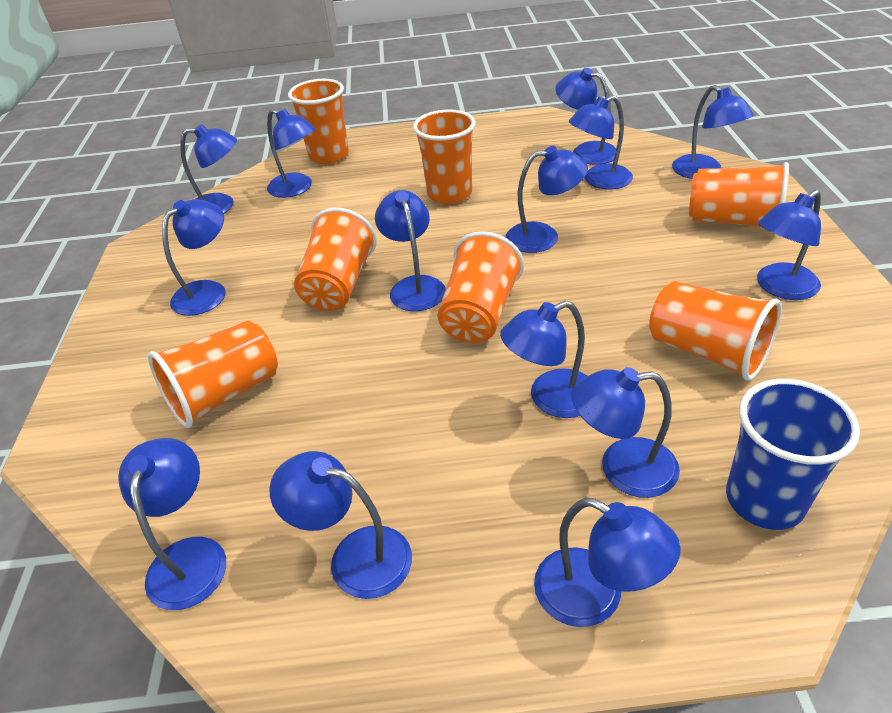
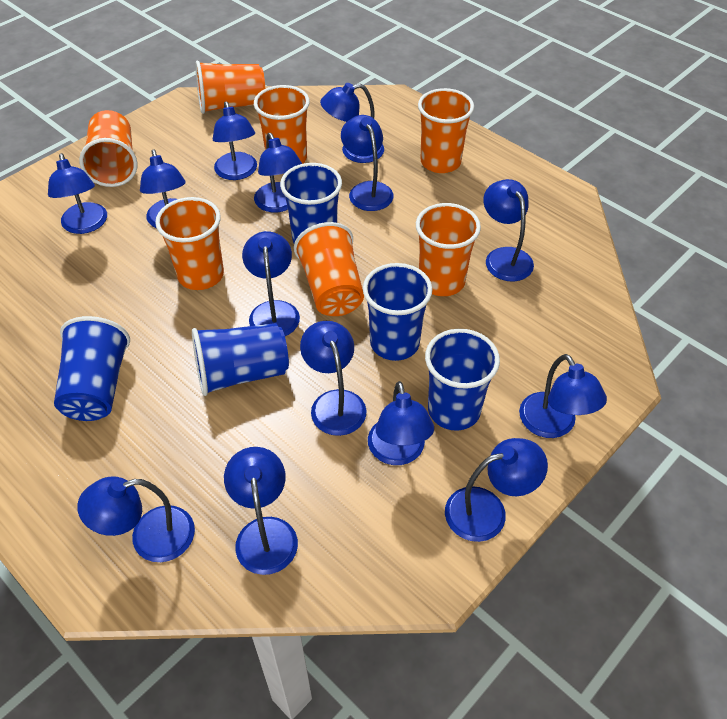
blue cup: [726,379,860,530] = 1 -> [54,316,130,421] [192,323,289,396] [280,163,342,243] [363,263,432,361] [425,329,500,431] = 5

